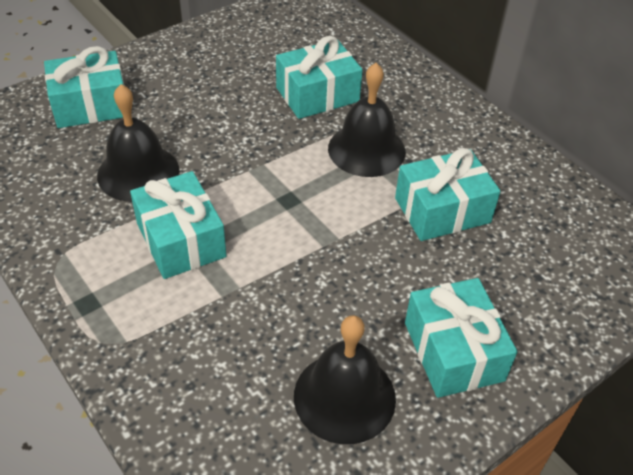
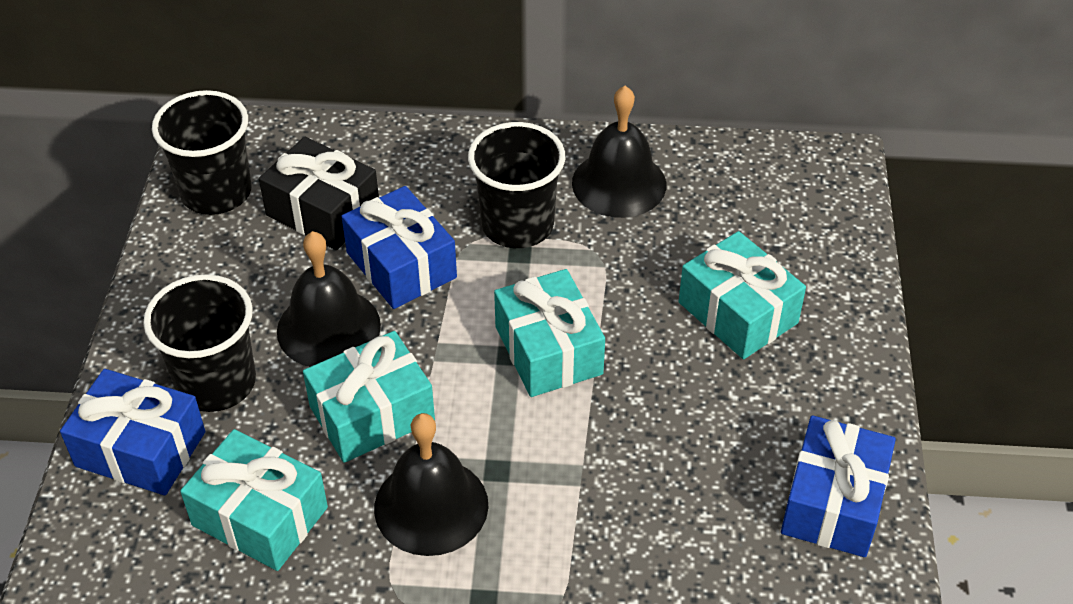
black cup: none = 0 -> [143,274,256,412] [152,90,251,215] [468,122,566,248] = 3
black gift: none = 0 -> [259,137,379,250] = 1
blue gift: none = 0 -> [60,369,205,495] [341,186,457,309] [781,415,896,557] = 3
turquoise gift: [44,46,124,128] [130,171,226,279] [276,36,362,119] [395,148,501,241] [405,278,517,398] = 5 -> [180,429,328,571] [303,331,435,463] [494,269,605,397] [679,231,806,359] = 4

